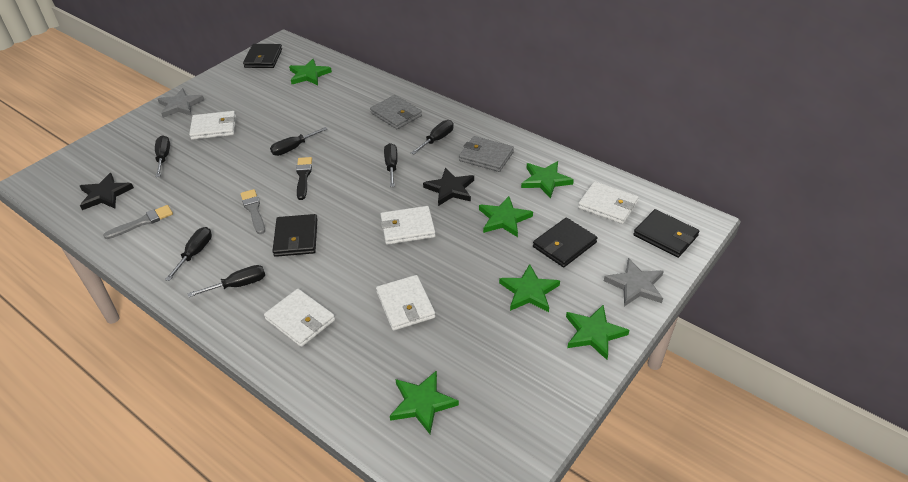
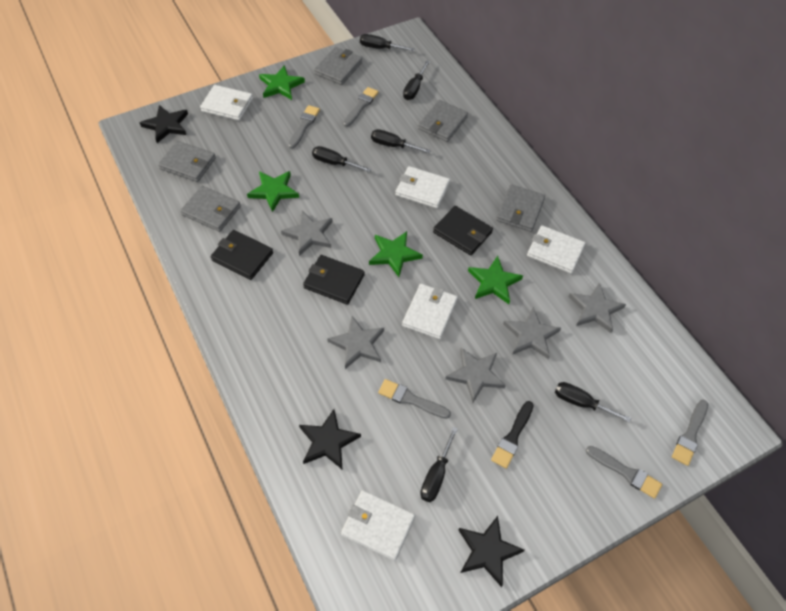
black star: [80,173,134,210] [423,168,474,206] = 2 -> [140,105,188,143] [299,409,361,469] [459,516,525,587] = 3
black wallet: [243,44,282,68] [273,214,317,257] [533,217,597,267] [633,209,700,258] = 4 -> [211,230,273,280] [303,255,365,305] [433,206,493,255] = 3
green star: [289,59,332,85] [390,370,459,434] [479,196,533,237] [499,264,560,312] [521,161,574,199] [566,305,629,360] = 6 -> [247,171,299,212] [259,65,305,100] [369,231,423,277] [468,256,523,304] = 4
grey brush: [103,205,173,239] [240,189,265,234] = 2 -> [288,105,320,149] [343,87,379,127] [378,379,451,419] [586,446,662,499] [672,400,708,466] = 5
grey star: [158,88,204,118] [604,258,664,307] = 2 -> [281,211,333,256] [327,316,384,369] [445,348,506,403] [503,307,561,359] [569,283,626,333] = 5
grey wallet: [370,95,422,129] [459,136,514,172] = 2 -> [158,141,216,182] [180,186,241,232] [314,47,362,85] [418,100,468,142] [496,184,545,232] = 5

